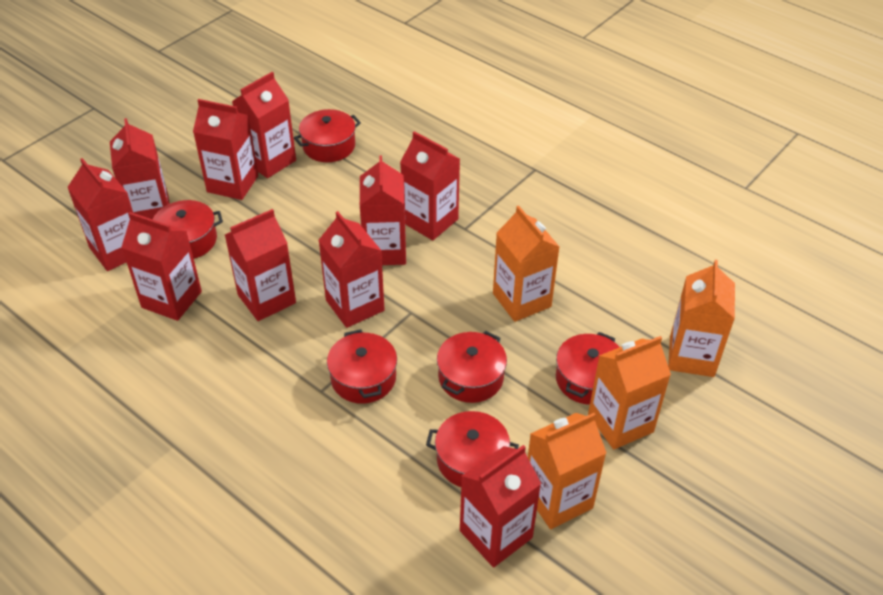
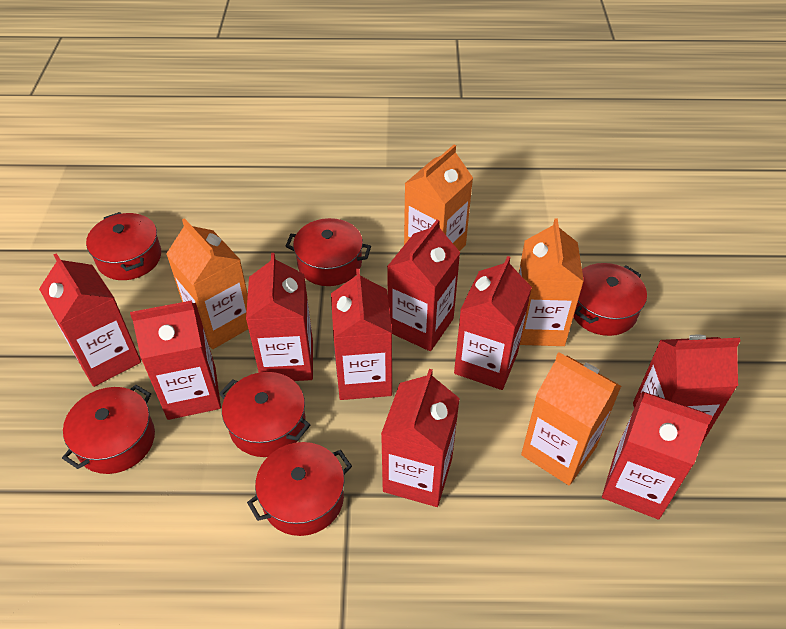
red carton: [67,158,133,271] [110,118,170,220] [121,212,202,321] [193,99,258,200] [225,209,296,321] [232,72,296,178] [319,211,385,328] [360,155,406,265] [400,131,460,240] [460,445,541,568] = 10 -> [39,253,141,387] [130,300,221,420] [246,253,313,381] [331,269,392,400] [381,369,460,507] [387,220,460,351] [454,256,532,390] [602,391,712,519] [633,335,741,445] = 9

